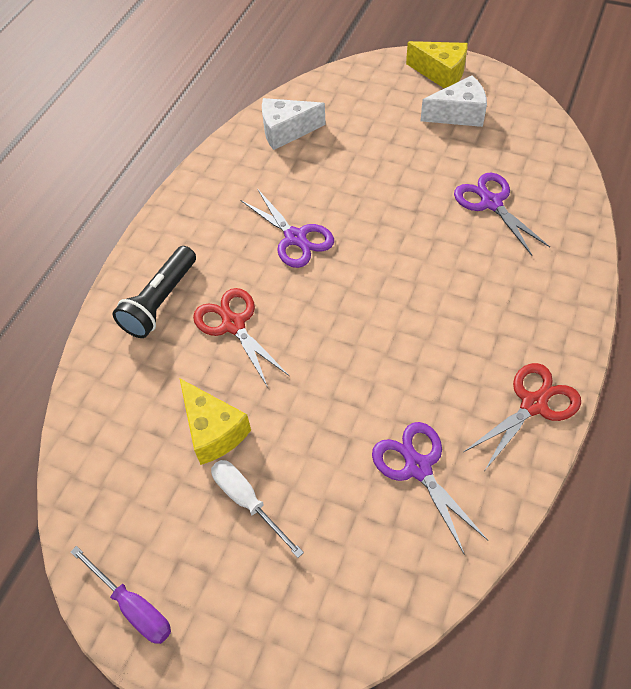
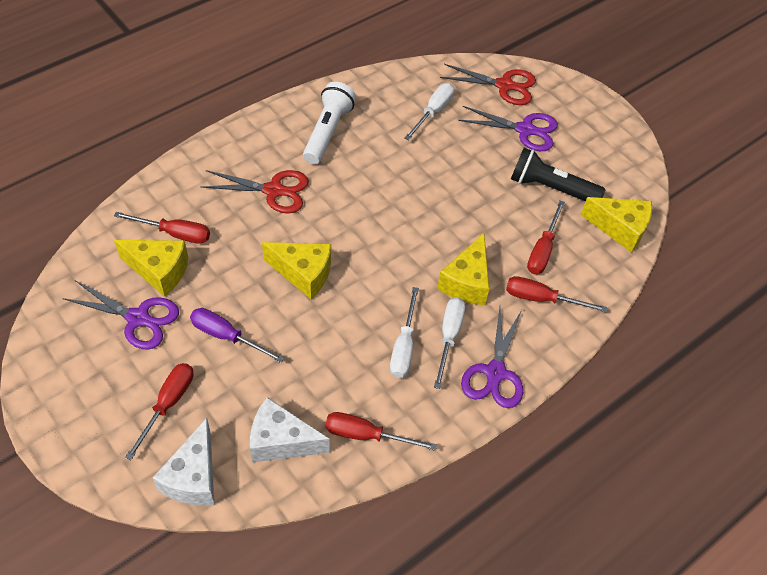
red screwdriver: none = 0 -> [114,212,210,244] [125,363,193,460] [325,412,437,451] [506,276,607,312] [527,200,565,274] = 5
white flashlight: none = 0 -> [303,82,356,164] = 1
white screwdriver: [211,460,304,558] = 1 -> [390,287,419,378] [404,83,454,141] [434,297,465,389] = 3
yellow cheese: [180,379,251,465] [406,41,468,89] = 2 -> [114,240,188,297] [262,242,331,299] [437,233,490,305] [581,197,652,253] = 4

